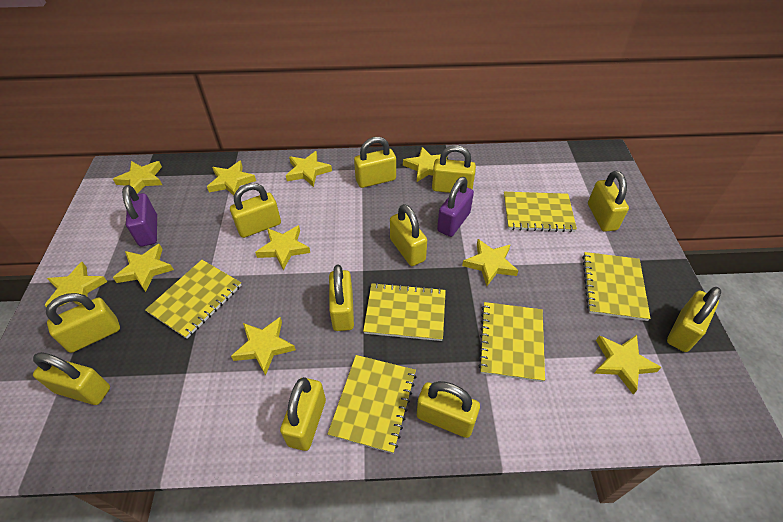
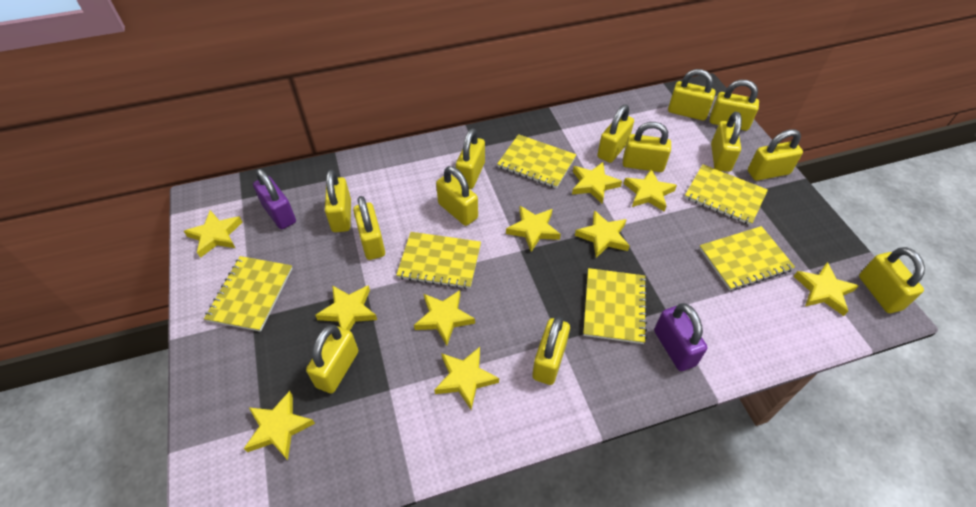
yellow padlock: [33,352,110,405] [46,293,120,353] [230,183,281,238] [280,377,326,451] [329,265,354,331] [354,137,396,188] [390,204,427,266] [417,381,480,438] [432,145,476,193] [588,171,629,232] [667,287,721,352] = 11 -> [306,325,358,394] [325,170,351,232] [353,196,385,260] [436,166,478,226] [456,128,485,189] [532,316,570,385] [597,105,634,163] [623,122,671,172] [668,69,716,121] [710,80,759,131] [711,112,742,172] [748,129,803,181] [859,247,925,313] = 13

